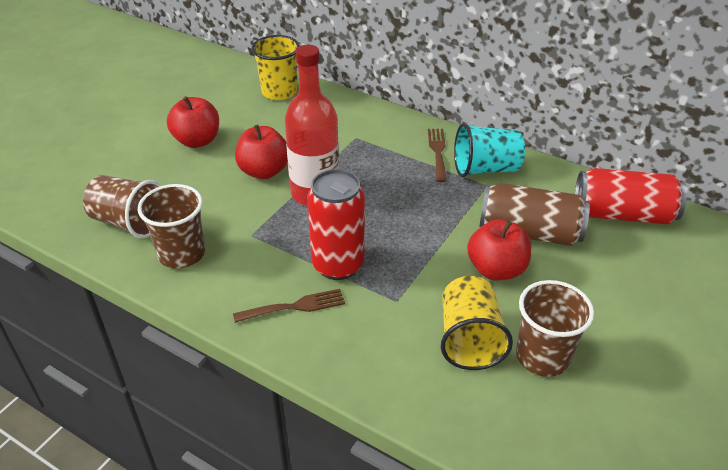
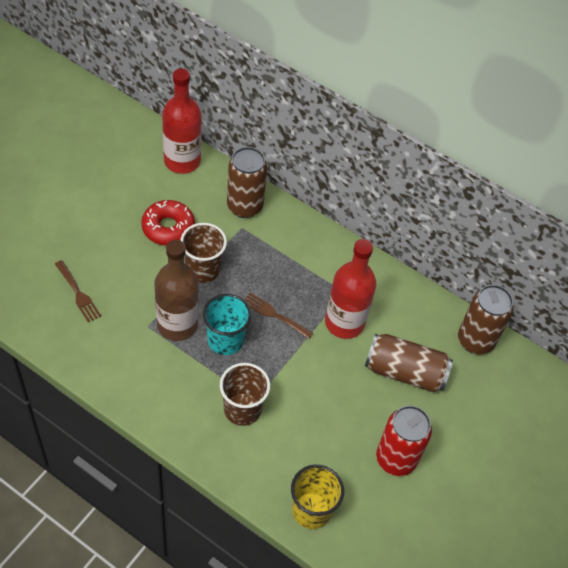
brown bottle: none = 0 -> [155,240,199,341] = 1
brown can: [479,183,590,246] = 1 -> [227,147,267,218] [365,334,453,392] [458,285,513,354] = 3
brown cup: [83,175,162,238] [138,184,205,269] [516,280,594,377] = 3 -> [180,223,227,283] [220,363,270,426] = 2
red apple: [167,96,219,148] [235,124,288,179] [467,219,531,280] = 3 -> none = 0
red bottle: [285,45,339,206] = 1 -> [162,68,202,174] [325,239,376,339] = 2
red can: [307,169,365,280] [575,168,687,225] = 2 -> [376,405,432,476] = 1
red donut: none = 0 -> [141,200,195,245] = 1
yellow cup: [252,35,300,100] [441,276,513,370] = 2 -> [291,464,344,529] = 1

